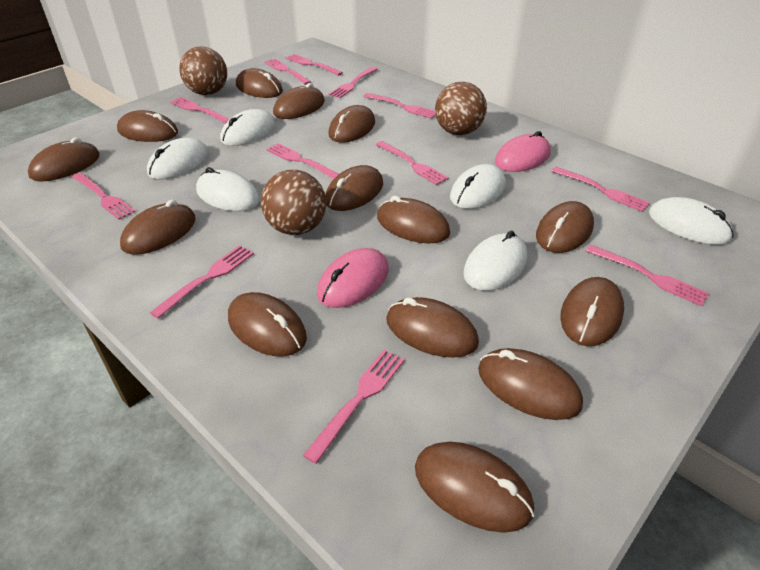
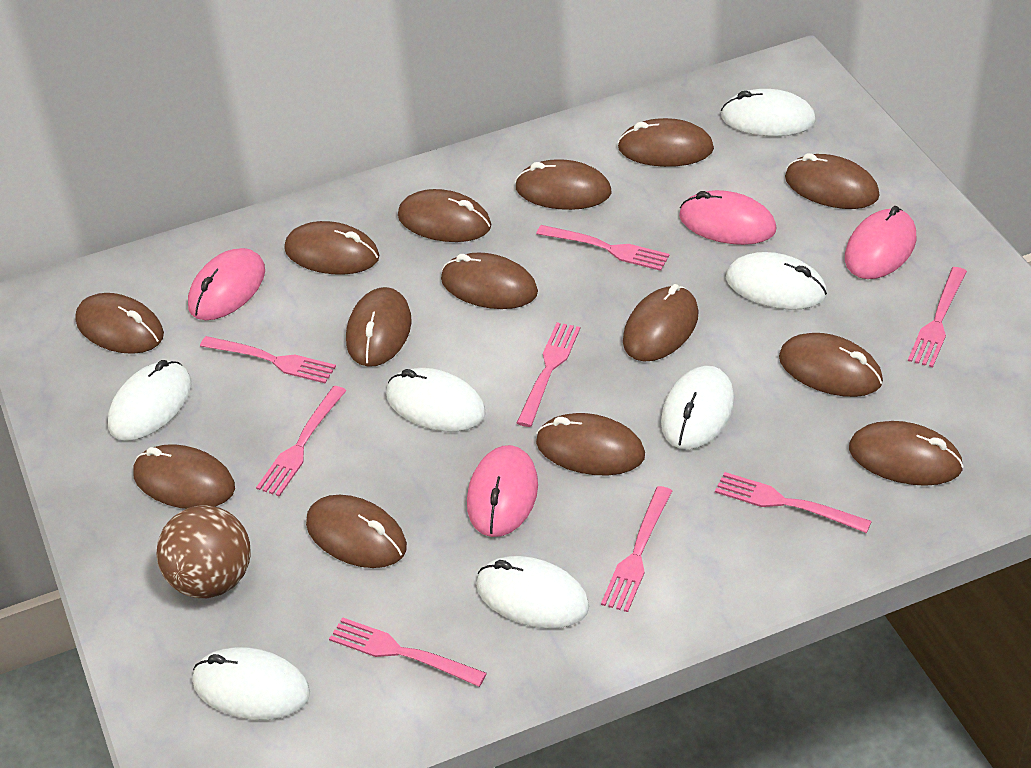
brown ball: [179,46,227,95] [261,170,326,235] [435,82,487,135] = 3 -> [157,505,251,598] = 1
pink fork: [72,173,135,220] [150,245,254,319] [170,97,229,124] [264,59,311,85] [266,143,339,179] [285,54,343,76] [303,350,404,464] [328,67,378,98] [363,93,435,119] [376,141,449,185] [551,167,650,212] [586,245,709,307] = 12 -> [200,336,336,383] [256,386,347,497] [329,617,487,687] [517,322,580,427] [536,225,670,271] [601,486,672,612] [715,472,872,533] [908,267,967,368] = 8
pink mouse: [317,248,388,308] [495,131,551,172] = 2 -> [188,248,265,320] [467,445,538,537] [679,190,777,245] [845,206,916,279] = 4
white mouse: [147,138,208,179] [196,167,260,211] [220,109,276,146] [450,164,506,209] [463,231,527,291] [649,197,734,245] = 6 -> [108,360,191,441] [193,647,310,720] [386,368,486,431] [476,556,589,628] [661,366,734,449] [721,89,816,136] [726,252,827,310] = 7

